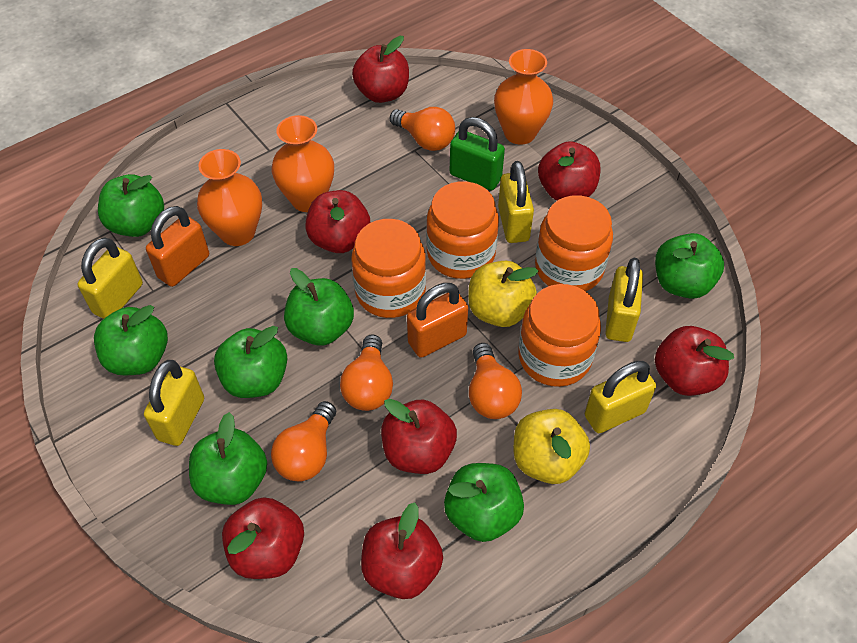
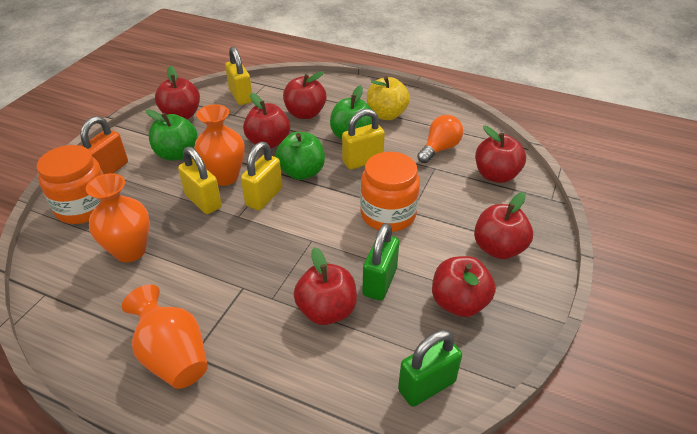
green apple: [94,305,168,375] [98,174,164,237] [189,412,267,505] [214,326,288,398] [284,268,354,346] [444,463,524,542] [655,233,724,299] = 7 -> [145,110,198,161] [275,132,325,180] [330,85,372,139] = 3
green padlock: [450,117,505,190] = 1 -> [362,223,399,301] [398,330,462,407] = 2
orange jar: [351,219,426,318] [426,181,499,279] [518,284,601,387] [535,195,613,291] = 4 -> [37,145,103,224] [360,152,420,232] = 2
orange light bulb: [271,401,336,482] [340,334,393,411] [390,107,455,151] [469,343,522,419] = 4 -> [417,115,463,163] = 1
orange padlock: [146,206,209,287] [407,283,468,358] = 2 -> [80,116,128,174] = 1
yellow apple: [468,261,538,327] [514,409,590,484] = 2 -> [367,76,410,120] = 1
yellow padlock: [78,237,143,319] [144,360,204,446] [498,161,534,243] [585,361,656,433] [605,258,643,342] = 5 -> [178,147,222,214] [225,46,252,105] [241,142,282,210] [342,109,385,170] = 4

